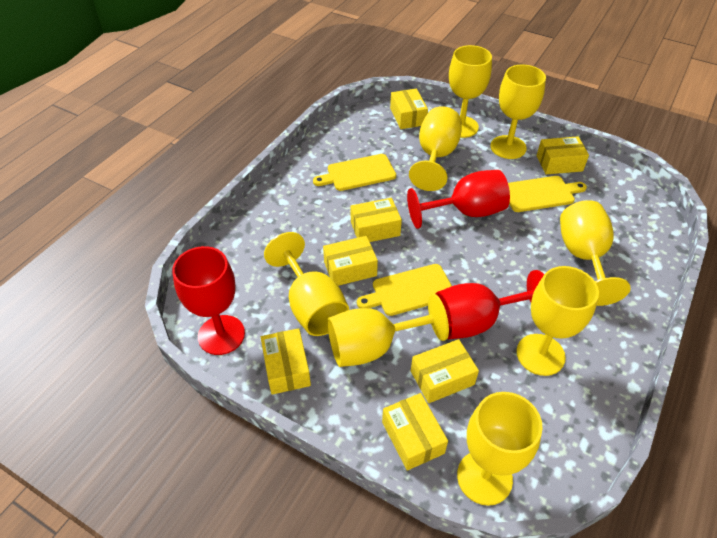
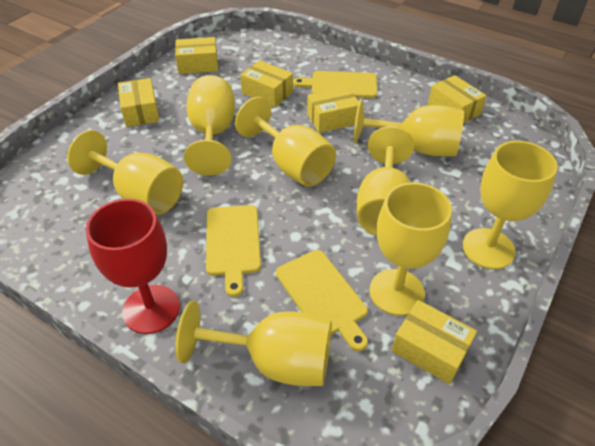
red goblet: [172,246,245,355] [407,170,510,229] [435,270,544,339] = 3 -> [86,199,180,334] = 1
yellow box: [261,328,311,395] [323,236,378,286] [350,198,402,242] [382,393,448,471] [390,89,428,129] [411,339,479,403] [537,136,589,174] = 7 -> [118,78,160,127] [175,37,218,74] [241,60,293,107] [307,86,359,133] [392,300,477,384] [428,75,487,123] = 6

